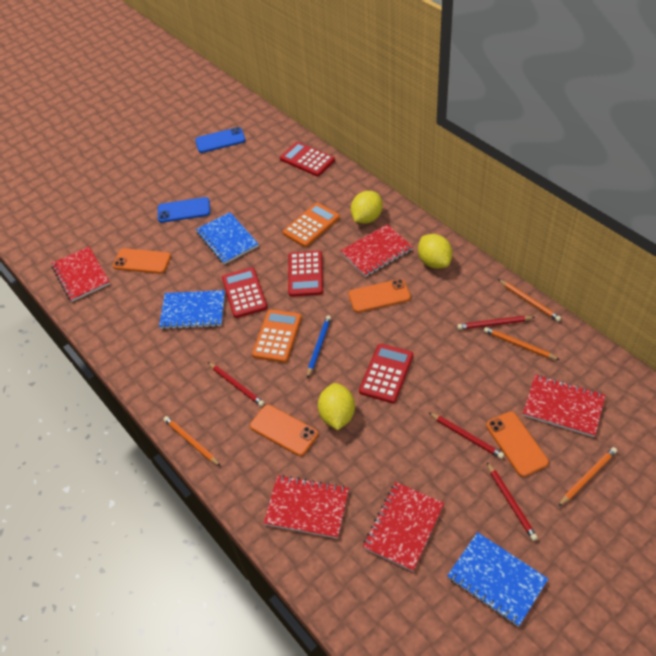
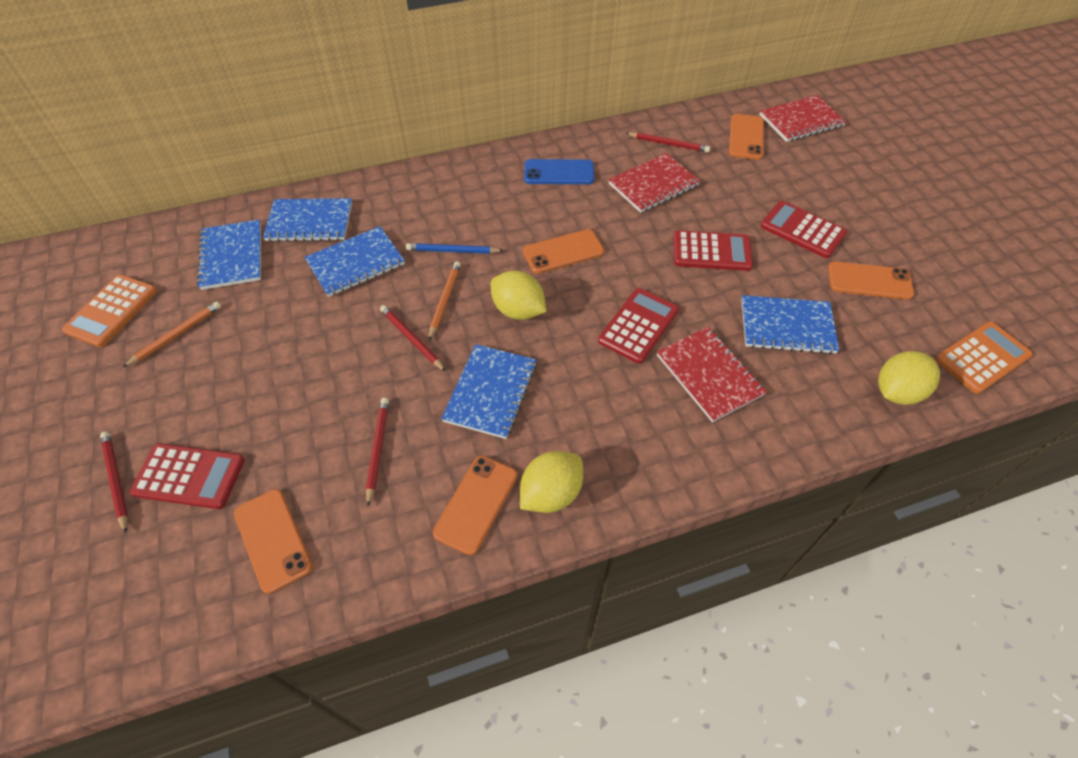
blue notebook: [159,290,225,329] [196,212,259,264] [447,532,548,627] = 3 -> [197,220,261,290] [263,198,352,242] [305,226,405,297] [441,344,537,439] [741,295,839,354] = 5
blue phone: [158,197,210,223] [195,127,245,153] = 2 -> [524,159,594,184] = 1
orange pencil: [163,416,221,466] [484,327,560,360] [498,279,561,322] [558,447,617,506] = 4 -> [122,301,221,368] [429,261,461,340] = 2
orange phone: [113,248,171,274] [250,405,318,456] [349,279,411,313] [486,411,549,477] = 4 -> [234,489,313,594] [433,456,517,555] [523,229,604,274] [729,114,764,160] [828,261,914,300] = 5
red notebook: [51,246,110,302] [264,475,349,539] [340,224,413,277] [363,482,444,572] [523,375,605,437] = 5 -> [608,153,700,213] [657,327,767,422] [759,95,846,142] = 3

